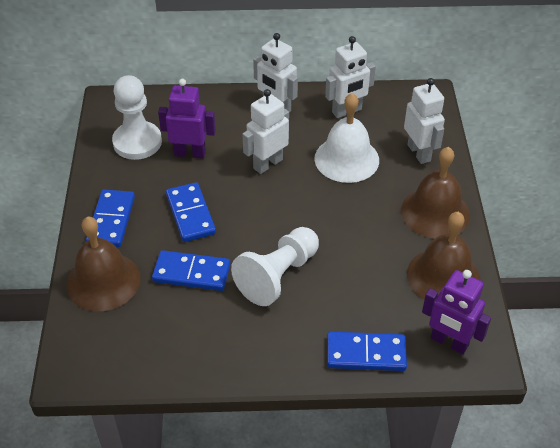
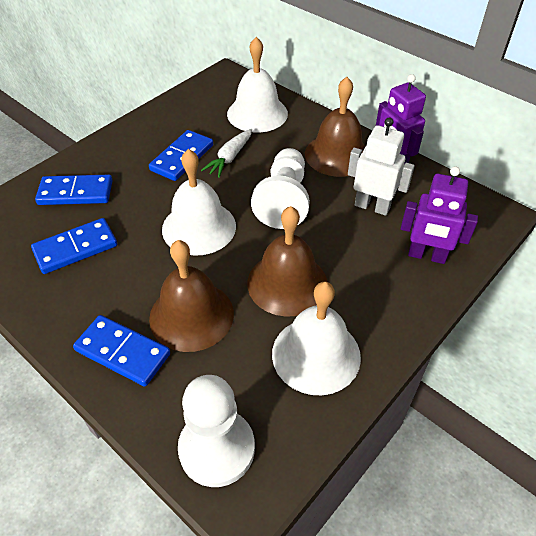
white bell: [314,93,379,183] = 1 -> [162,149,236,256] [227,37,288,132] [272,282,361,395] = 3
white carrot: none = 0 -> [201,129,252,178] = 1
white robot: [242,89,289,174] [253,33,298,113] [325,36,376,118] [404,78,445,164] = 4 -> [348,117,415,216] = 1

